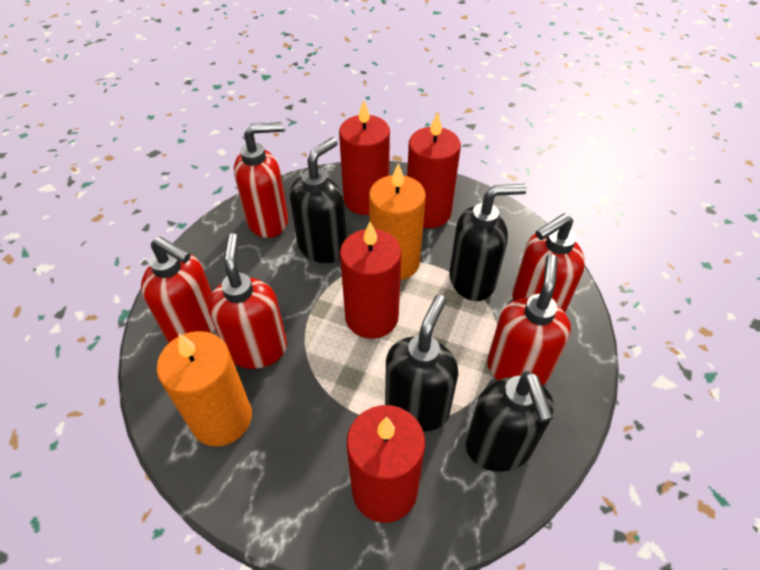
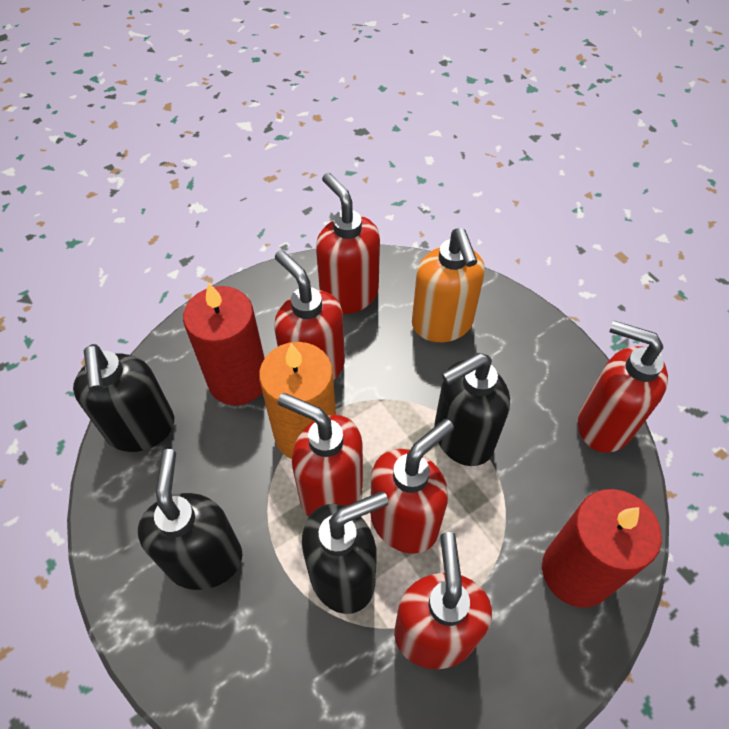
orange candle: [157,331,252,447] [369,163,426,280] = 2 -> [259,342,336,459] = 1
orange soap dispenser: none = 0 -> [412,228,485,342] = 1
red candle: [339,100,390,215] [340,222,402,339] [347,405,425,523] [407,112,461,228] = 4 -> [183,282,265,405] [542,489,662,608] = 2
red soap dispenser: [141,237,215,343] [208,233,287,369] [234,122,288,238] [487,254,571,385] [512,213,585,313] = 5 -> [274,250,345,381] [278,393,363,517] [316,173,380,314] [370,419,454,554] [394,532,492,669] [578,321,668,453] = 6

